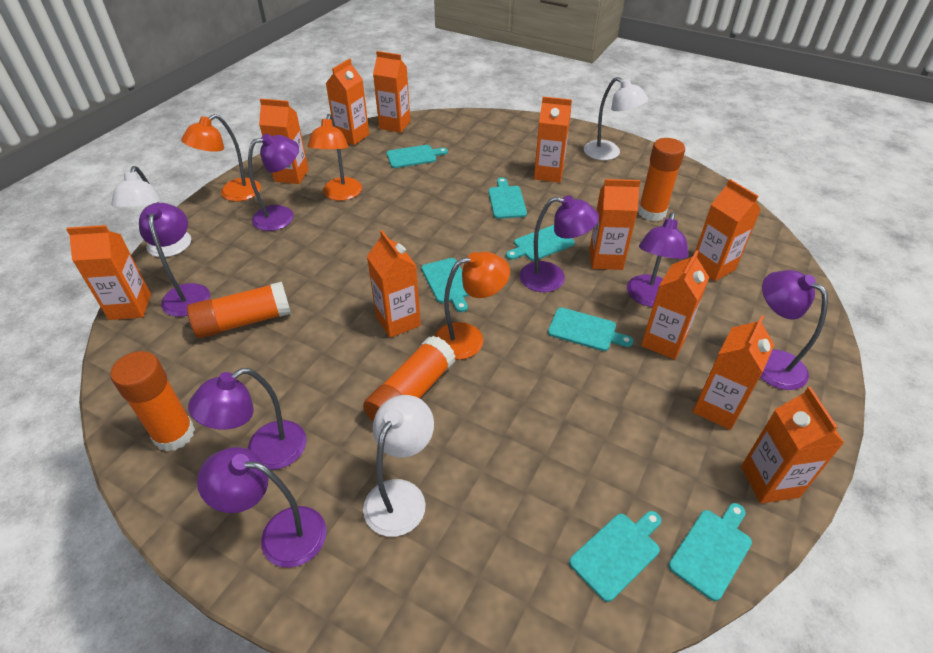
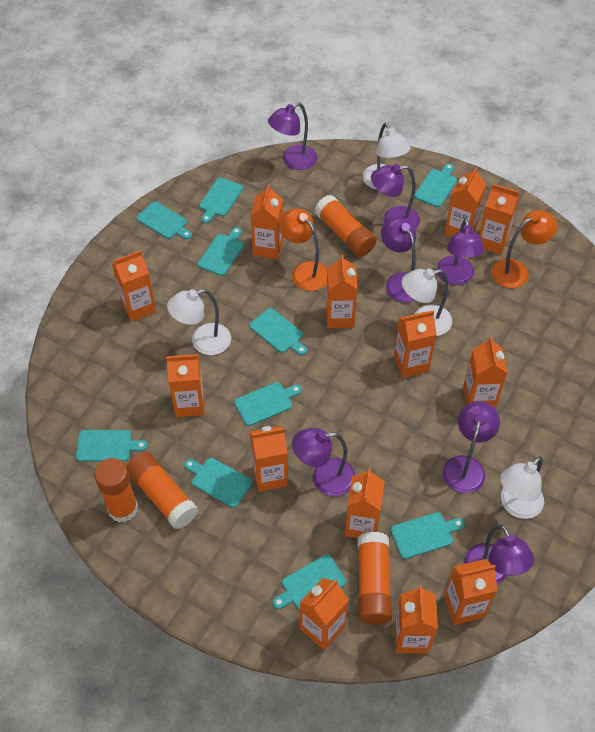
orange carton: [66,225,151,320] [259,99,309,184] [325,59,369,145] [367,230,421,338] [373,51,410,133] [534,97,572,183] [589,179,641,270] [641,250,709,360] [693,315,774,430] [695,179,761,281] [741,387,844,503] = 11 -> [112,250,156,322] [166,354,205,417] [250,426,288,492] [251,184,283,259] [300,578,349,650] [326,255,358,328] [345,468,385,538] [394,310,437,378] [394,586,438,654] [444,167,487,237] [444,559,497,625] [463,337,507,409] [479,184,519,255] = 13
orange lamp: [181,114,261,202] [308,114,362,201] [434,252,510,360] = 3 -> [279,209,327,291] [491,210,557,288] = 2
turquoise cutting board: [387,145,448,168] [421,258,470,312] [488,178,527,219] [506,225,575,261] [548,307,633,351] [569,511,661,602] [669,503,752,601] = 7 -> [76,430,148,461] [136,201,192,239] [184,458,252,508] [198,227,244,276] [199,178,243,223] [234,382,302,426] [249,308,307,355] [273,554,346,610] [391,512,465,559] [414,164,457,207] = 10
white lamp: [111,166,191,257] [363,395,434,537] [584,77,648,160] = 3 -> [167,289,231,355] [363,123,410,189] [402,269,452,336] [500,456,544,519] = 4

